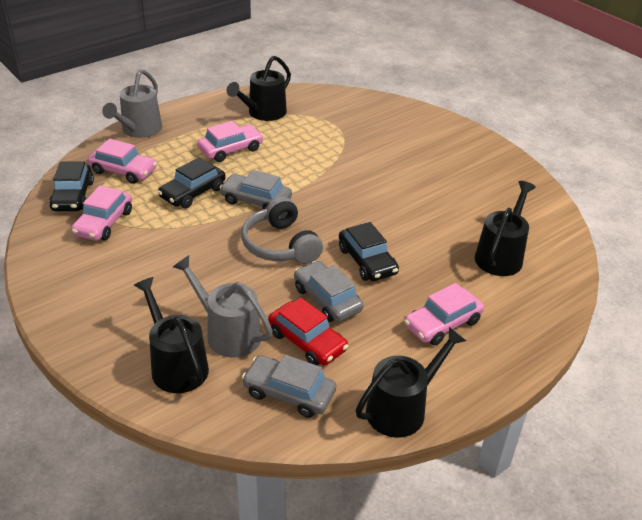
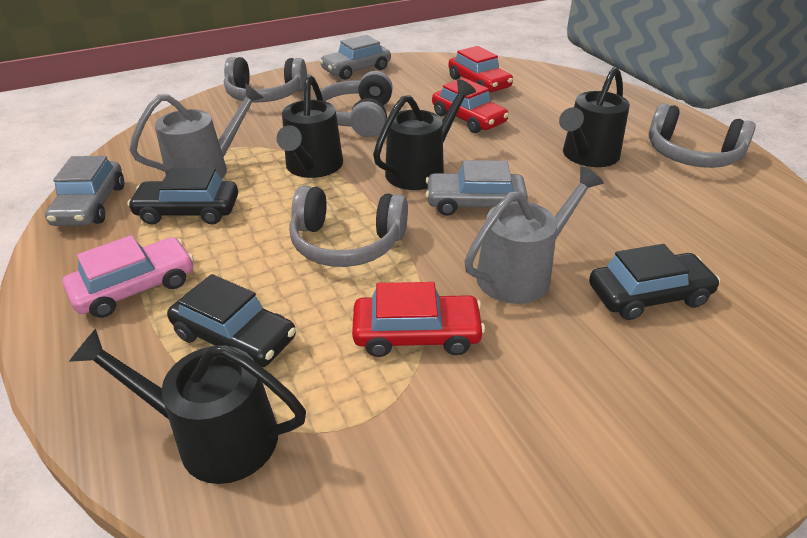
grey headphones: [241,197,323,264] = 1 -> [224,57,307,103] [289,185,408,267] [315,71,393,137] [649,103,756,168] = 4
pink car: [71,186,132,241] [88,139,157,184] [197,121,263,162] [404,283,484,346] = 4 -> [63,235,194,318] = 1
red car: [268,298,348,365] = 1 -> [352,282,485,357] [432,78,509,133] [448,46,513,92] = 3

